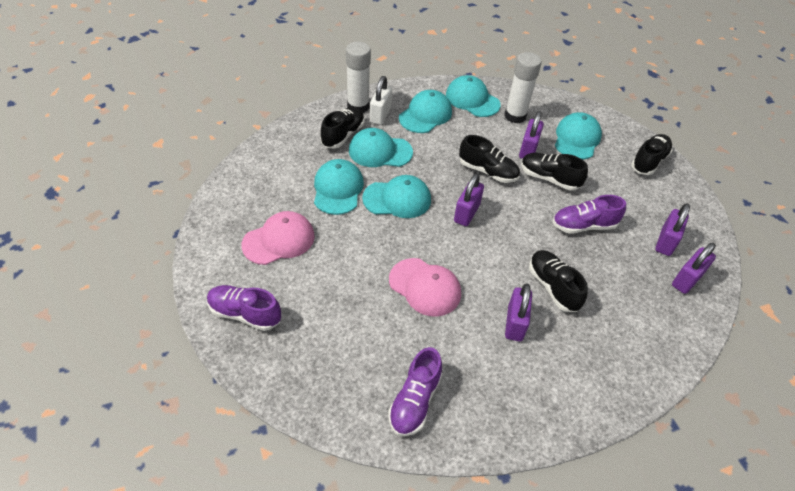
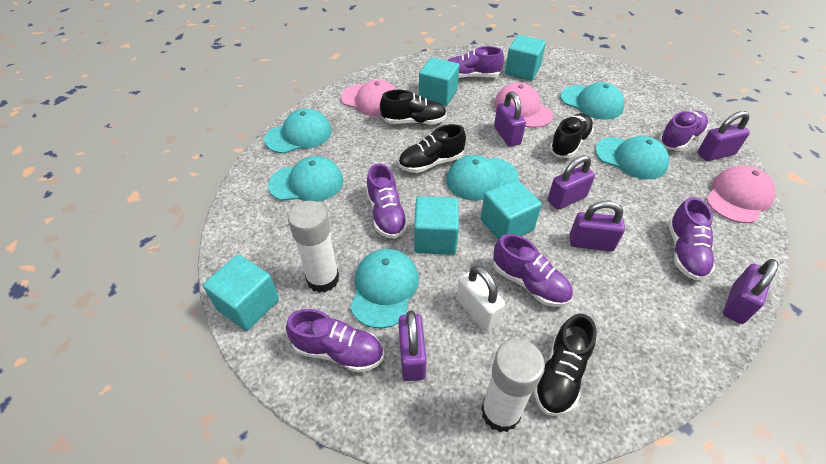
black shoe: [320,106,365,149] [459,135,520,183] [521,153,588,191] [529,250,588,312] [631,134,673,175] = 5 -> [380,90,447,125] [399,124,466,173] [534,314,597,416] [549,113,594,158] = 4
pink cap: [241,211,315,265] [389,258,461,317] = 2 -> [341,80,397,117] [494,82,553,128] [706,165,776,223] = 3
purple padlock: [454,174,484,226] [505,284,532,341] [519,111,544,159] [655,203,690,256] [672,243,716,294] = 5 -> [399,311,427,381] [494,91,526,147] [548,155,595,210] [570,201,625,251] [698,111,750,161] [723,259,778,324] = 6
purple shoe: [207,285,281,331] [388,347,442,436] [552,195,626,234] = 3 -> [286,309,384,373] [366,163,408,239] [447,46,504,78] [493,234,573,307] [659,111,708,151] [668,197,715,280] = 6
turquoise cube: none = 0 -> [203,255,279,331] [414,196,459,255] [419,57,459,106] [481,179,542,240] [505,35,546,81] = 5

